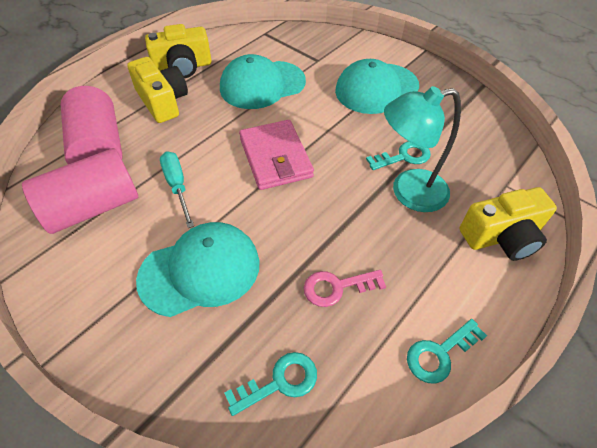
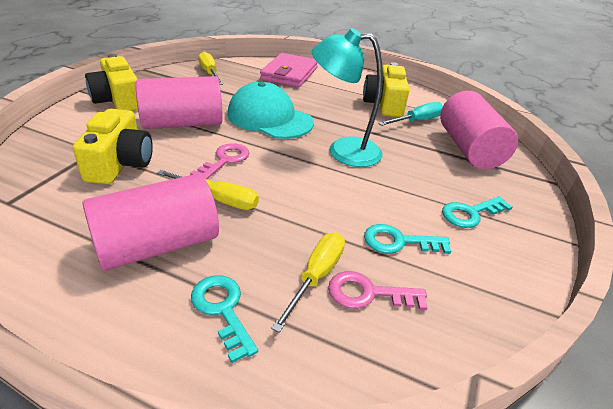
pink cylinder: [22,148,138,234] [61,86,123,164] = 2 -> [83,174,219,271] [136,76,223,129] [440,91,518,169] = 3
pink key: [304,270,386,307] = 1 -> [190,143,249,179] [328,271,428,310] = 2
turquoise cap: [136,222,259,317] [220,54,306,109] [335,59,419,114] = 3 -> [227,82,314,139] = 1
yellow screwdriver: none = 0 -> [157,170,259,210] [198,51,223,85] [271,233,345,333] = 3

